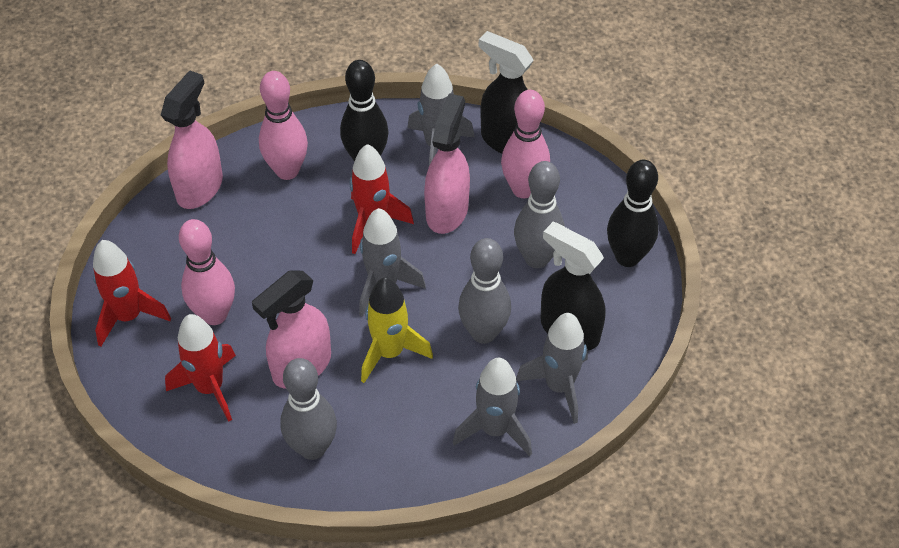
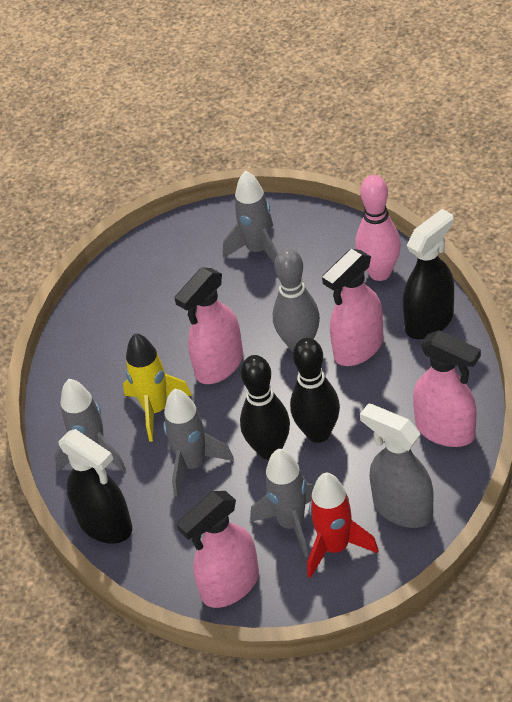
grey bowling pin: [280,358,337,460] [458,238,511,344] [514,161,565,268] = 3 -> [273,248,320,352] = 1
grey spray bottle: none = 0 -> [360,403,434,528] = 1
pink bowling pin: [179,219,235,325] [259,71,308,180] [501,90,550,198] = 3 -> [355,175,401,281] = 1
pink spray bottle: [161,70,223,209] [252,270,331,389] [424,93,470,234] = 3 -> [174,267,243,384] [176,491,259,608] [322,249,383,366] [413,330,481,447] = 4
red rocket: [93,240,171,347] [165,314,236,422] [350,144,414,254] = 3 -> [307,473,378,578] = 1

